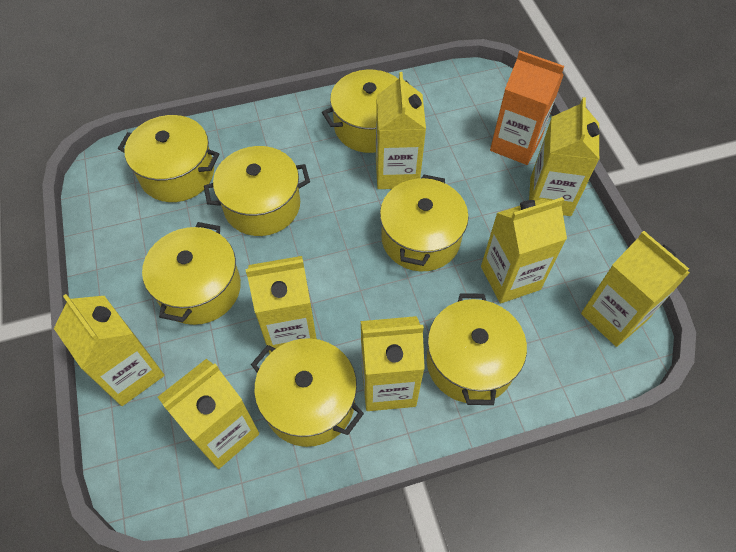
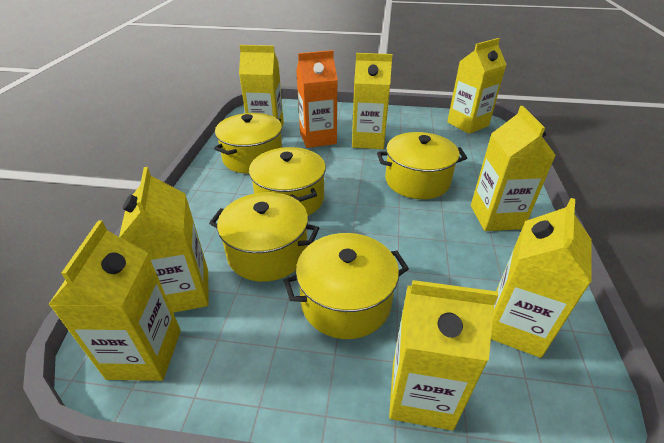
yellow pot: [118,115,219,202] [142,222,241,325] [204,146,310,236] [251,338,364,447] [322,70,409,153] [380,174,469,271] [427,293,527,405] = 7 -> [209,192,319,282] [214,113,282,174] [249,147,326,216] [283,233,409,339] [377,132,467,199] = 5

